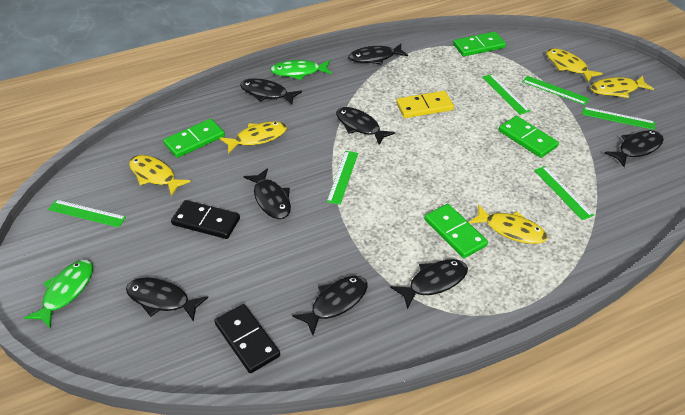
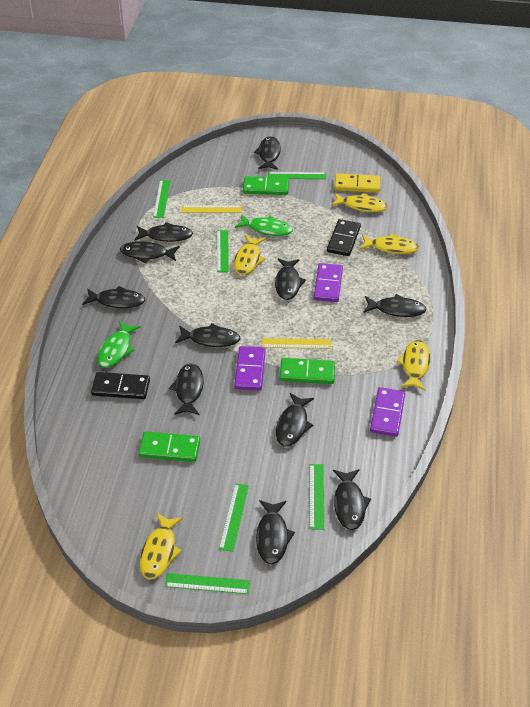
black fish: [126,278,208,322] [240,78,302,105] [243,168,291,219] [292,276,368,335] [336,107,395,145] [349,44,408,64] [390,259,468,309] [604,130,664,167] = 8 -> [82,286,145,308] [120,241,180,264] [134,222,193,242] [169,363,204,415] [175,323,240,347] [254,136,281,170] [256,500,295,564] [275,259,306,300] [276,393,314,447] [333,469,371,530] [363,294,427,317] = 11
green domino: [163,119,225,158] [424,204,488,258] [453,32,506,56] [499,116,559,158] = 4 -> [139,431,200,462] [243,176,289,195] [280,358,335,384] = 3
purple domino: none = 0 -> [234,346,266,391] [314,263,343,302] [370,387,405,437] = 3
yellow ruler: none = 0 -> [181,205,242,213] [262,338,331,349] = 2

